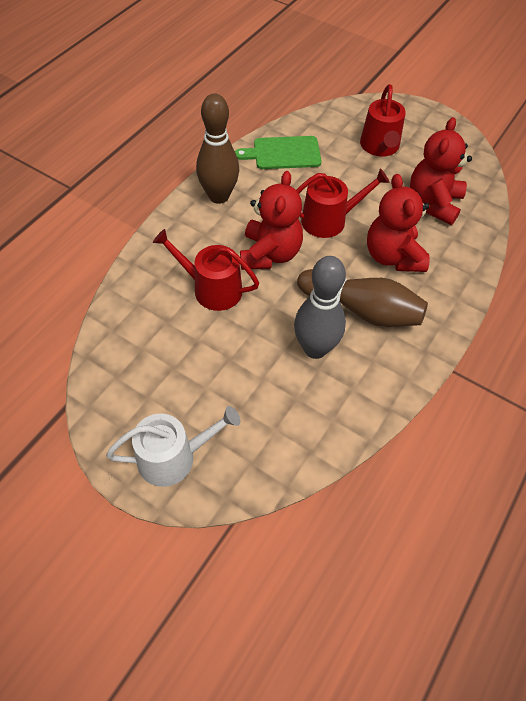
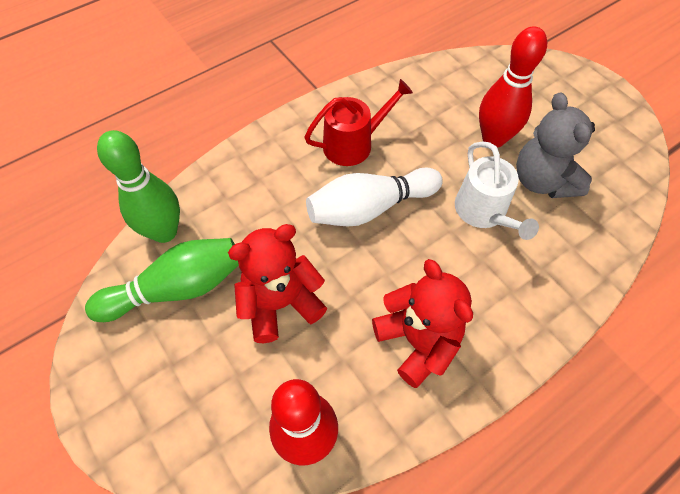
brown bowling pin: [196,93,239,204] [297,269,428,327] = 2 -> none = 0
green bowling pin: none = 0 -> [85,238,239,322] [97,130,180,243] = 2
green cutting board: [235,136,322,169] = 1 -> none = 0
grey bowling pin: [294,256,346,359] = 1 -> none = 0
grey teddy bear: none = 0 -> [516,92,595,198] = 1
red bowling pin: none = 0 -> [269,379,338,465] [479,26,547,148] = 2
red teddy bear: [240,171,303,270] [367,174,430,272] [410,117,472,225] = 3 -> [228,224,327,343] [372,259,473,388] = 2
red watering can: [153,229,259,311] [296,168,390,238] [360,84,406,157] = 3 -> [304,79,413,166] = 1
white bowling pin: none = 0 -> [306,168,443,226] = 1

